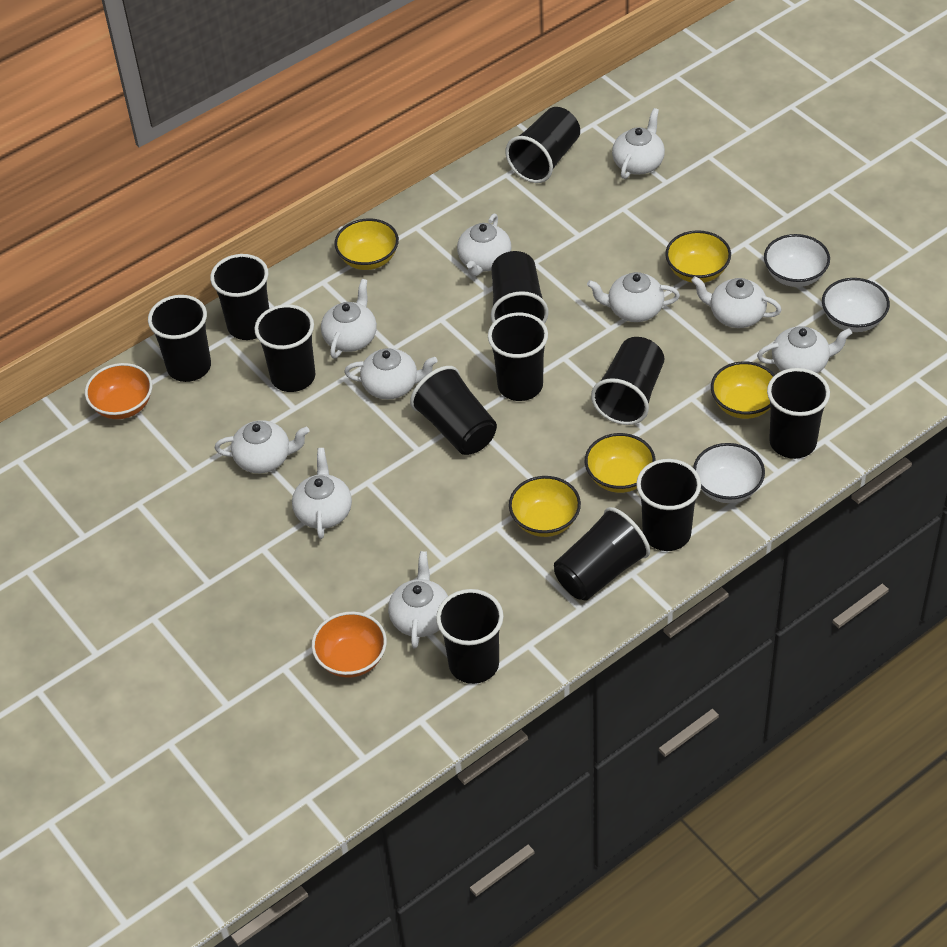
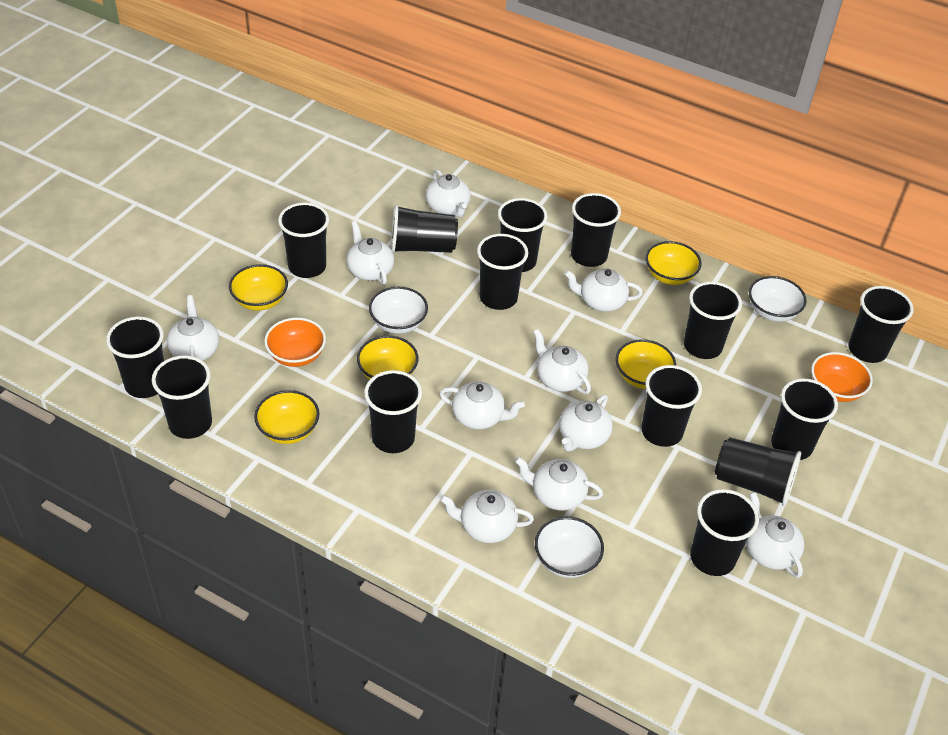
black cup: [148,295,211,382] [210,254,269,340] [254,304,315,392] [410,366,497,455] [436,589,504,684] [488,312,548,401] [491,251,549,324] [506,107,580,183] [554,507,650,601] [591,337,664,425] [636,459,701,551] [767,368,830,459] = 12 -> [106,316,164,398] [152,355,212,439] [278,203,329,278] [364,370,422,453] [391,205,458,253] [477,234,528,310] [498,198,548,272] [571,193,621,267] [641,365,702,447] [684,282,742,359] [690,489,759,576] [715,437,801,506] [771,378,838,460] [848,286,914,363] = 14

